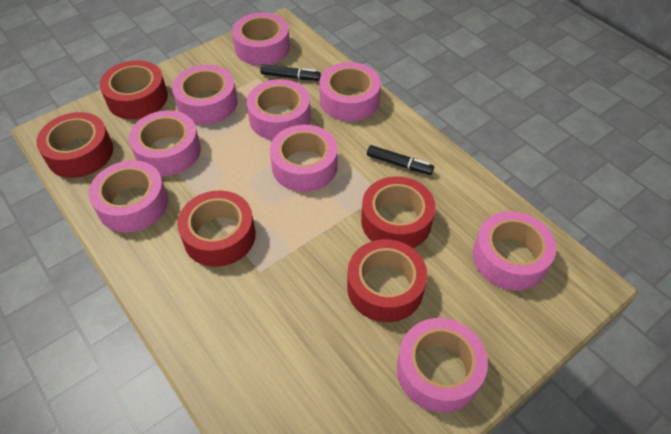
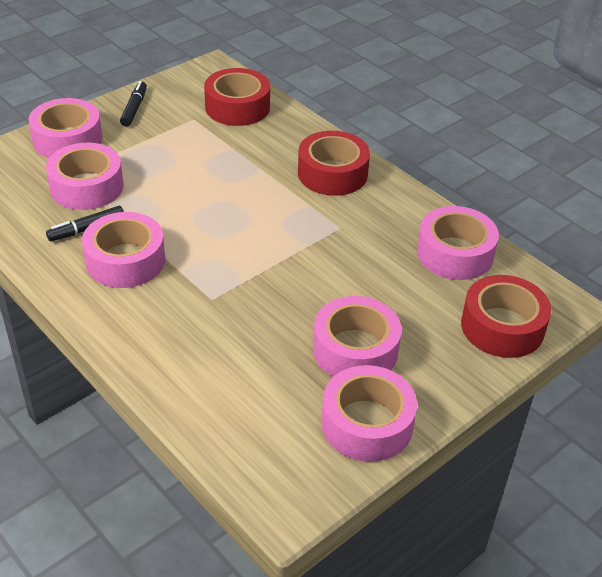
pink tape: [89,160,168,232] [129,110,201,176] [172,65,238,124] [232,13,290,66] [247,79,311,140] [270,125,338,192] [319,62,381,121] [397,318,488,413] [473,211,556,291] = 9 -> [28,98,102,158] [46,143,124,210] [82,212,165,288] [313,296,402,377] [321,365,417,462] [417,206,499,280] = 6
red tape: [36,112,113,178] [100,60,168,119] [177,190,256,267] [347,239,427,322] [361,176,435,248] = 5 -> [204,68,270,126] [298,131,370,196] [461,275,551,358] = 3

